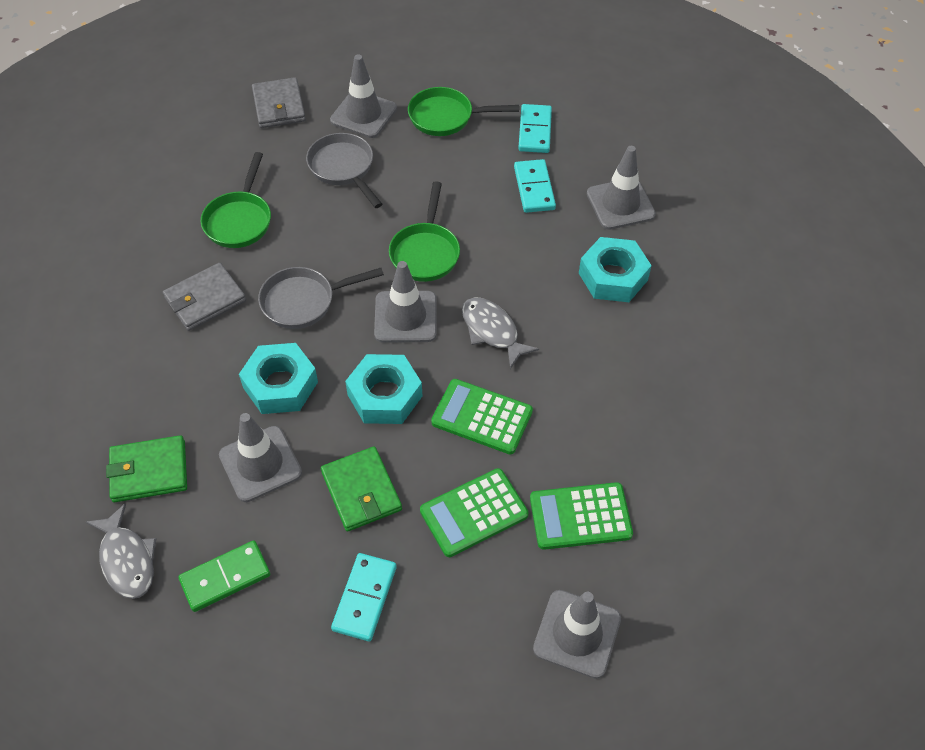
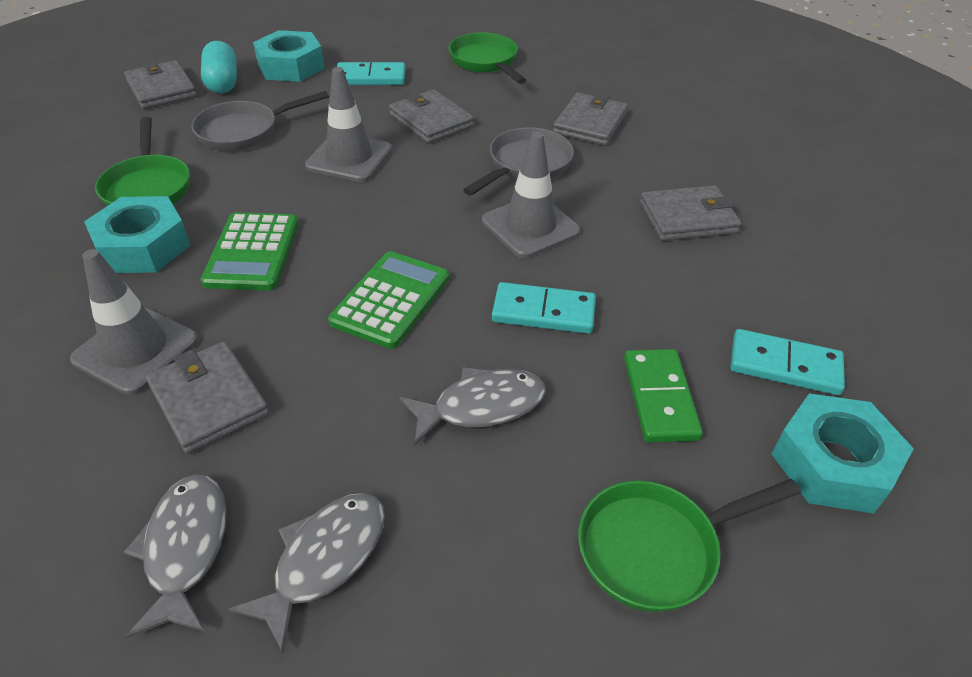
green calculator: [420,468,529,557] [431,379,533,454] [530,482,633,550] = 3 -> [201,212,298,291] [328,251,449,349] = 2
green wallet: [106,435,187,502] [321,446,402,532] = 2 -> none = 0
grey fish: [86,503,156,599] [462,298,539,369] = 2 -> [124,474,227,638] [229,493,385,653] [399,367,546,445] = 3
grey traffic cone: [219,413,302,502] [330,54,397,138] [374,261,437,343] [533,590,621,679] [587,146,656,230] = 5 -> [70,249,198,395] [305,67,392,182] [482,132,580,258] = 3
grey wallet: [163,263,246,331] [252,77,306,128] = 2 -> [124,60,197,109] [146,341,269,454] [389,89,474,143] [553,93,628,146] [640,185,741,241] = 5
turquoise capsule: none = 0 -> [201,41,237,93] = 1

